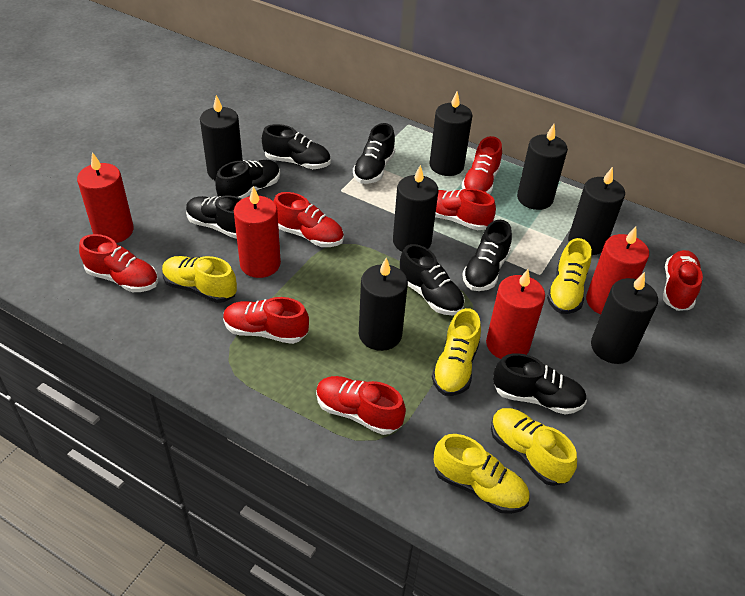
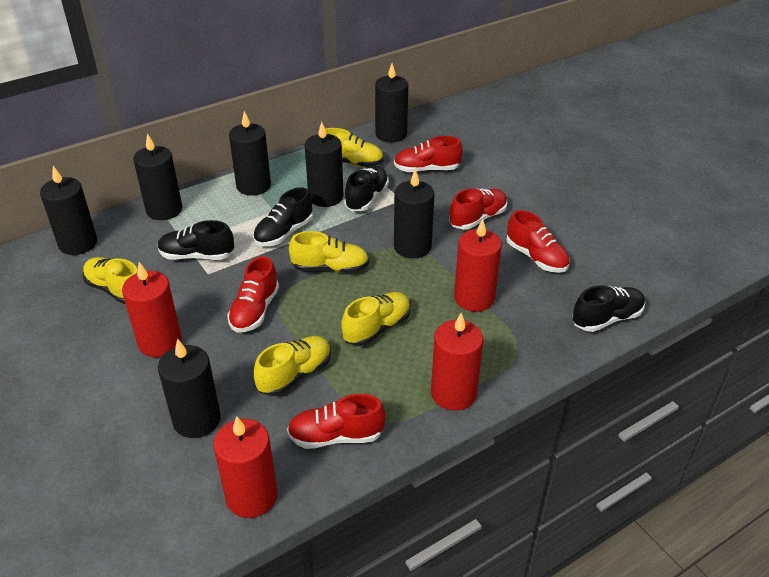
black shoe: [186,195,241,239] [215,160,280,199] [262,124,330,169] [353,123,395,184] [400,244,465,315] [462,220,512,291] [493,353,587,415] = 7 -> [158,220,234,260] [253,187,313,246] [344,166,389,211] [572,285,645,332] = 4
red shoe: [79,234,158,292] [223,297,309,344] [273,192,344,247] [316,376,406,435] [435,188,496,230] [461,136,502,194] [663,250,703,311] = 7 -> [227,256,279,332] [287,394,386,449] [394,136,463,172] [449,188,507,230] [507,210,570,273] = 5

